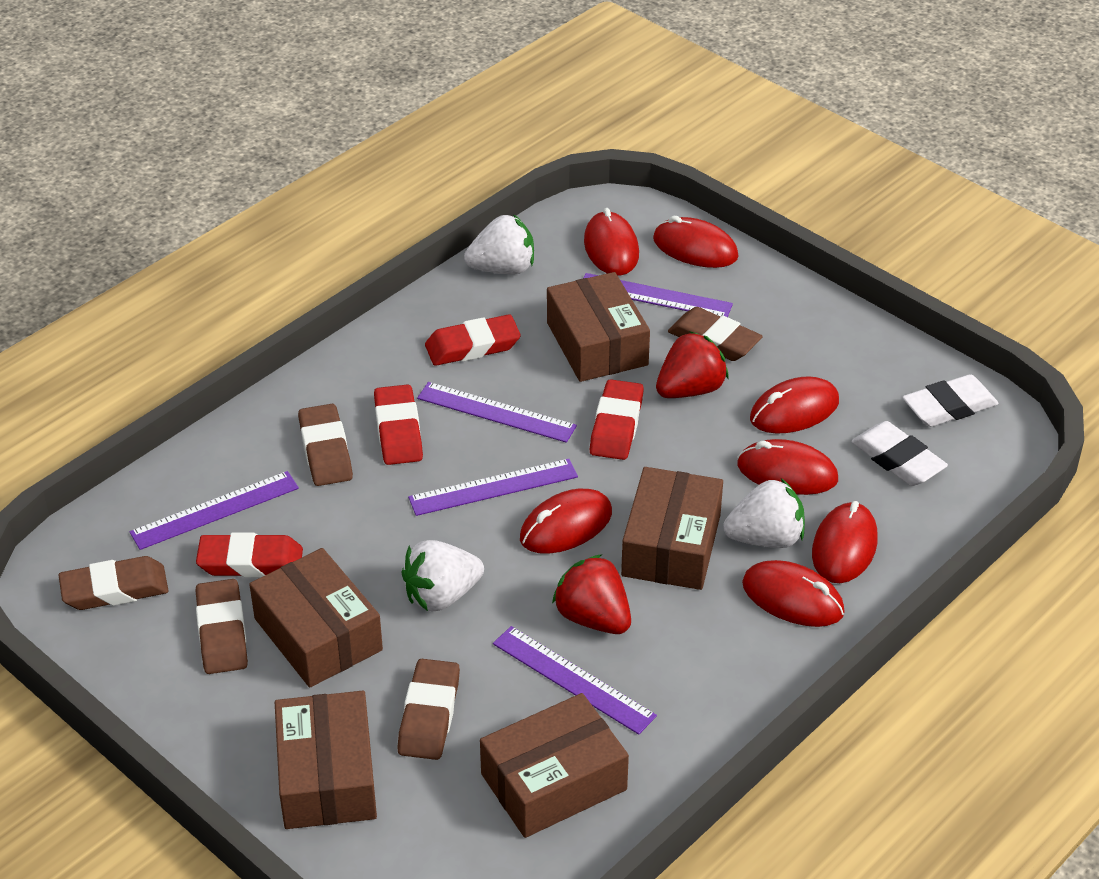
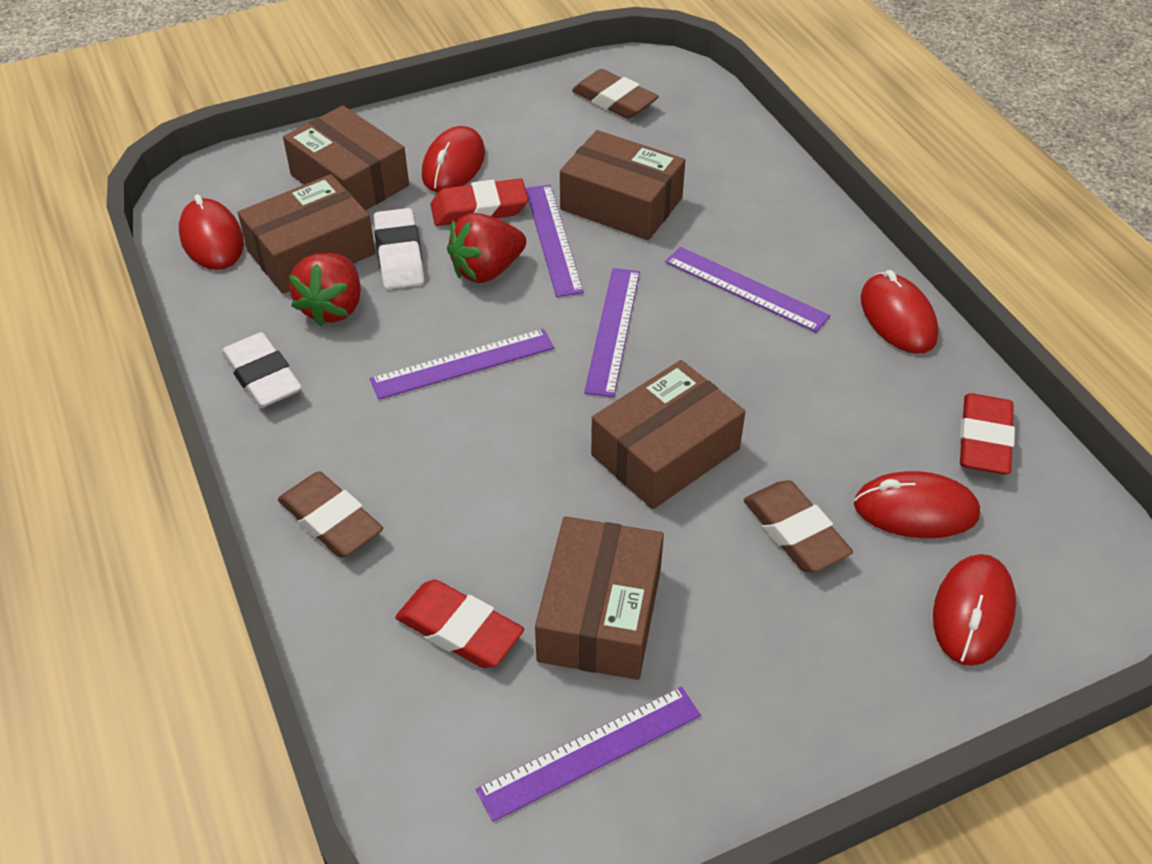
brown eraser: [59,556,168,610] [196,579,248,674] [298,404,353,486] [397,659,460,760] [668,307,763,361] = 5 -> [278,471,383,558] [572,69,659,119] [743,480,853,572] = 3
red eraser: [196,532,303,578] [374,384,423,465] [425,314,521,366] [590,379,644,460] = 4 -> [395,580,524,668] [430,178,528,226] [960,393,1015,474] = 3
red mouse: [520,489,612,554] [584,208,639,276] [653,215,739,268] [738,439,838,495] [742,560,845,627] [750,376,839,434] [812,501,878,583] = 7 -> [179,194,244,270] [422,126,485,193] [854,471,980,538] [861,270,939,354] [933,554,1016,666] = 5
white strawberry: [401,540,484,611] [464,214,534,274] [723,478,805,548] = 3 -> none = 0

